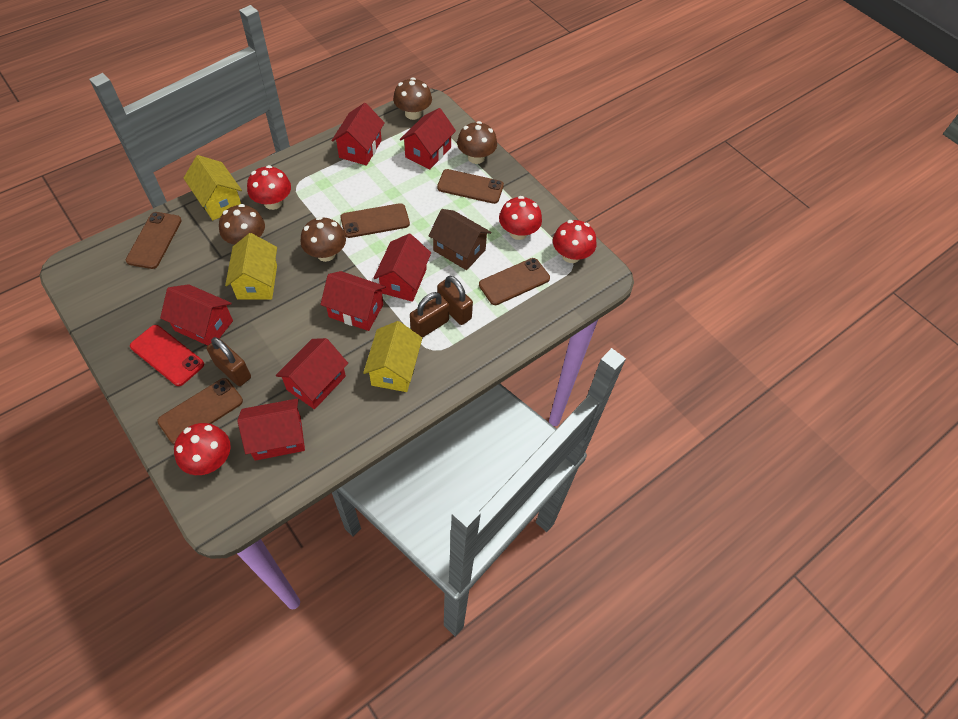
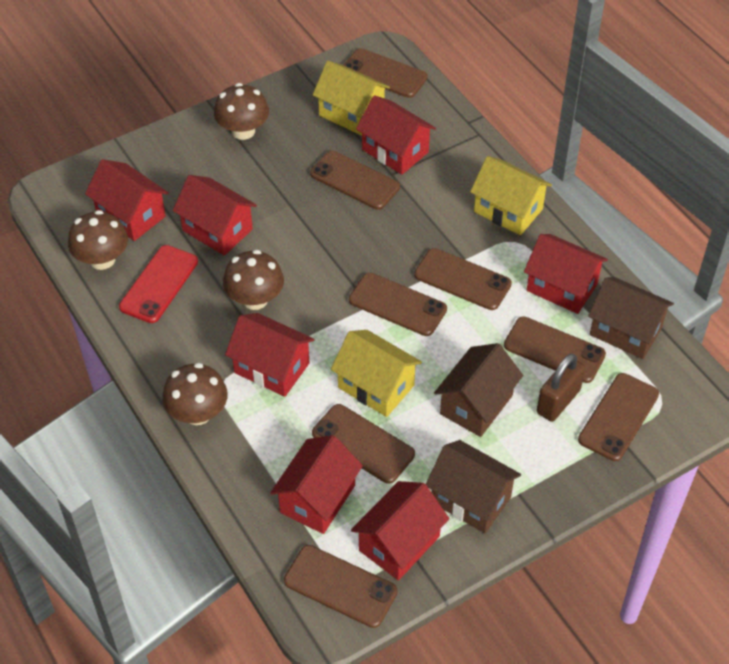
brown house: [428,209,492,270] = 1 -> [426,440,521,533] [434,343,523,437] [588,277,674,359] = 3
brown padlock: [206,337,251,386] [410,292,449,338] [437,276,473,325] = 3 -> [537,353,586,422] = 1
brown phone: [126,212,182,269] [157,378,243,445] [340,203,410,238] [437,169,504,204] [479,258,550,305] = 5 -> [284,545,397,628] [310,151,400,210] [312,404,415,484] [344,48,428,98] [349,273,447,336] [414,248,512,310] [504,317,606,383] [578,373,659,461] = 8
red mushroom: [174,423,231,475] [247,165,291,210] [499,196,542,240] [553,220,596,263] = 4 -> none = 0

